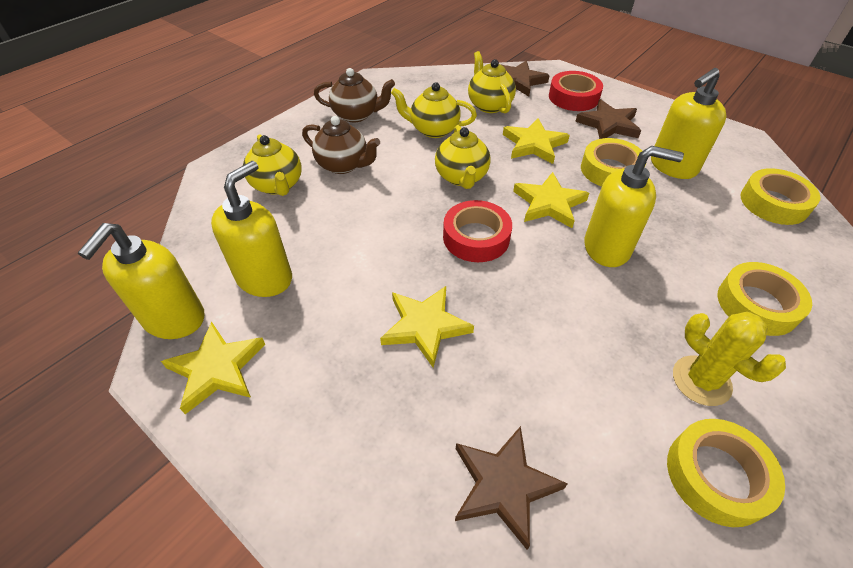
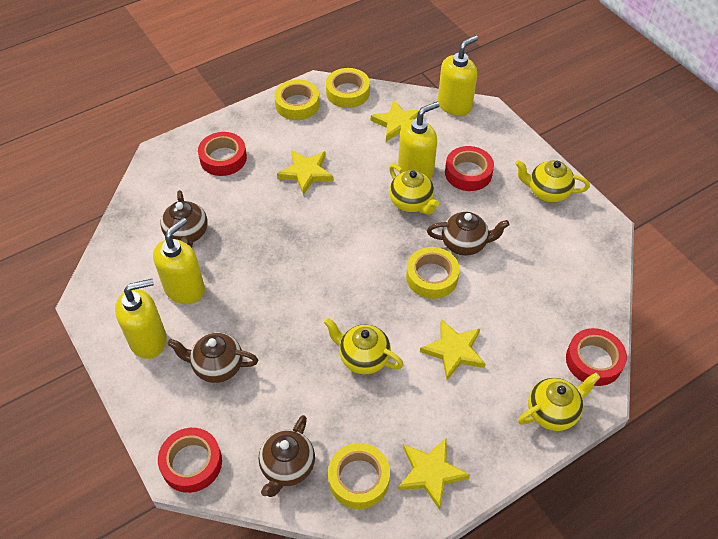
brown star: [455,426,568,550] [500,60,550,97] [575,99,641,139] = 3 -> none = 0
brown teapot: [302,116,380,174] [314,68,395,122] = 2 -> [160,190,208,248] [168,333,258,383] [259,415,315,497] [427,212,509,256] = 4
red tape: [443,200,512,262] [549,71,603,111] = 2 -> [158,428,222,493] [198,132,247,176] [445,146,494,191] [566,328,627,386] = 4
yellow cactus: [673,312,786,406] = 1 -> none = 0

